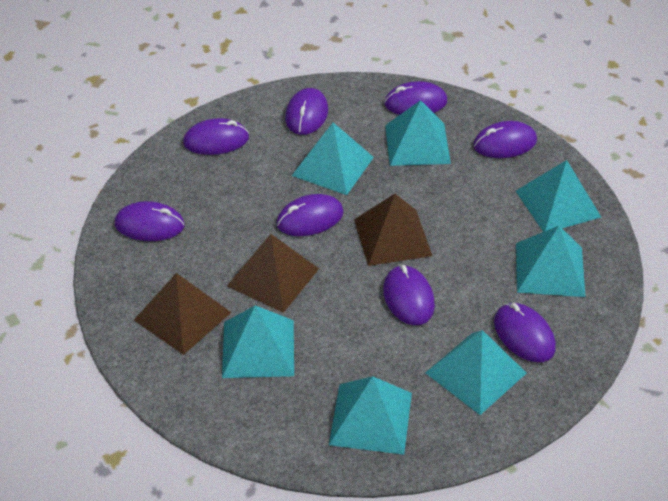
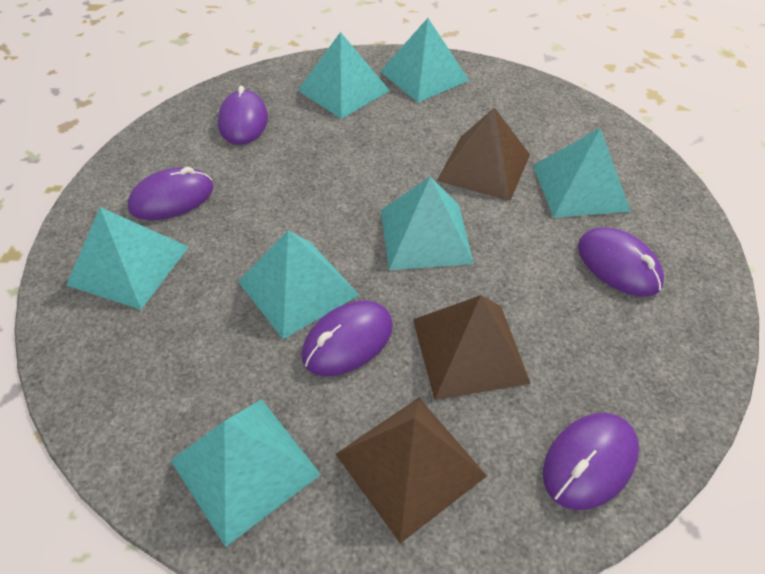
purple mouse: [115,201,184,241] [183,118,249,155] [276,194,344,236] [285,88,328,135] [383,265,435,325] [384,81,447,115] [473,121,537,158] [494,303,556,362] = 8 -> [127,167,214,220] [218,86,268,145] [302,301,393,376] [543,413,639,510] [578,227,664,296] = 5

